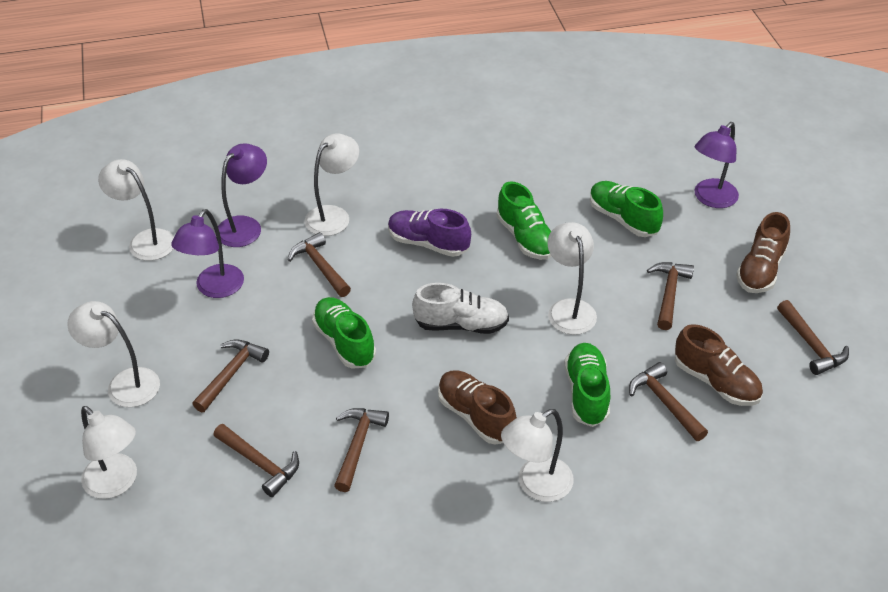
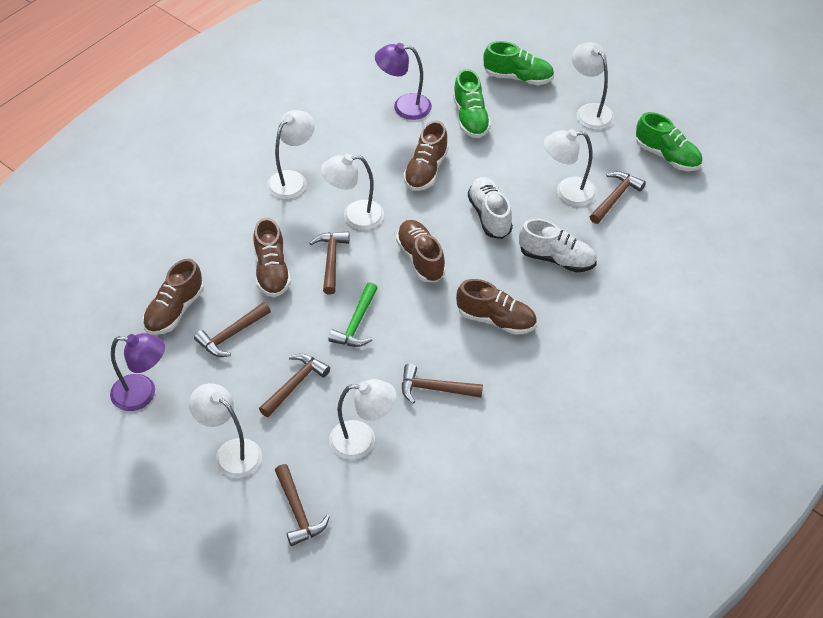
brown hammer: [192,339,269,412] [213,424,299,497] [288,232,351,297] [334,408,389,492] [629,362,708,441] [647,262,694,330] [777,300,849,375] = 7 -> [194,302,271,357] [259,353,330,417] [275,464,330,546] [310,232,349,295] [402,364,483,404] [590,171,646,224] = 6
brown shoe: [438,370,517,445] [675,324,763,406] [736,212,790,293] = 3 -> [143,259,204,335] [254,218,291,297] [396,220,446,282] [403,121,449,191] [456,279,537,335] = 5
green hammer: none = 0 -> [328,282,378,347] = 1
green shoe: [312,297,376,369] [497,181,551,260] [565,343,610,427] [590,181,663,237] = 4 -> [453,69,491,138] [483,41,554,85] [636,112,702,171] = 3
purple lamp: [171,209,244,298] [218,143,267,247] [694,122,739,208] = 3 -> [110,333,165,411] [375,43,432,120] = 2
purple shoe: [388,209,471,257] = 1 -> none = 0
white shoe: [412,283,509,334] = 1 -> [468,177,513,239] [519,219,597,272] = 2

